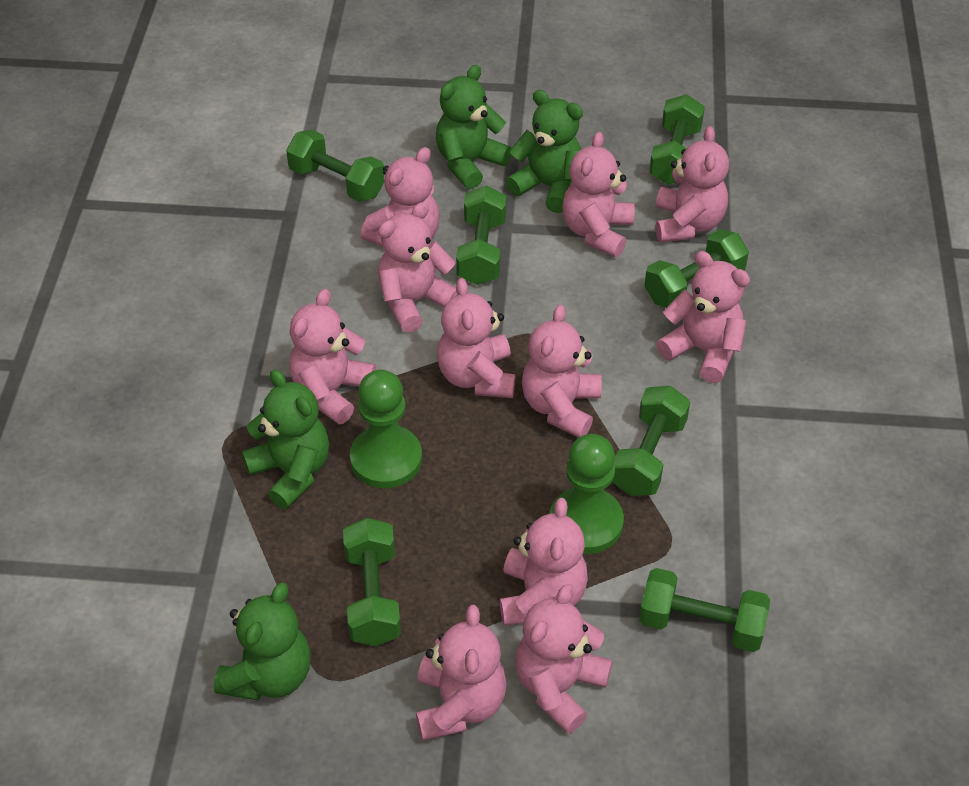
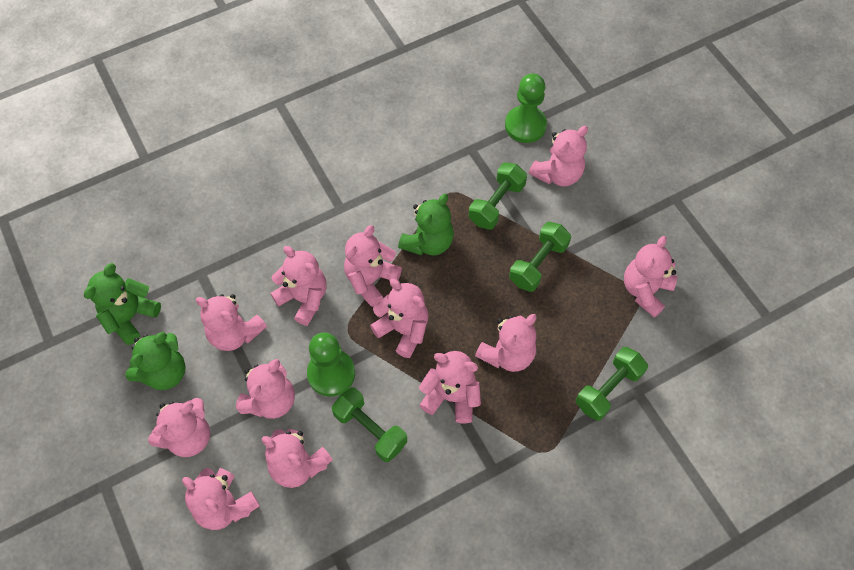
green dumbbell: [286,130,384,202] [343,518,401,646] [456,186,507,285] [612,386,690,496] [639,568,770,652] [644,229,749,308] [649,94,705,185] = 7 -> [332,387,407,462] [469,162,527,230] [509,222,571,292] [576,347,648,421] = 4
green teddy bear: [214,582,311,701] [242,369,329,509] [436,65,512,189] [506,90,583,213] = 4 -> [84,263,161,345] [125,332,186,390] [398,194,454,256] = 3
pink teddy bear: [289,289,376,424] [361,147,440,246] [378,202,458,332] [416,605,507,741] [437,278,515,398] [500,498,588,626] [515,584,612,734] [522,305,602,437] [562,132,635,258] [656,126,729,243] [657,251,750,383] = 11 -> [148,398,211,457] [182,468,260,530] [196,294,267,351] [236,359,295,419] [262,429,333,488] [271,246,327,326] [344,225,402,307] [370,279,429,358] [419,351,481,423] [475,314,536,372] [529,126,588,186] [624,236,677,318] = 12

